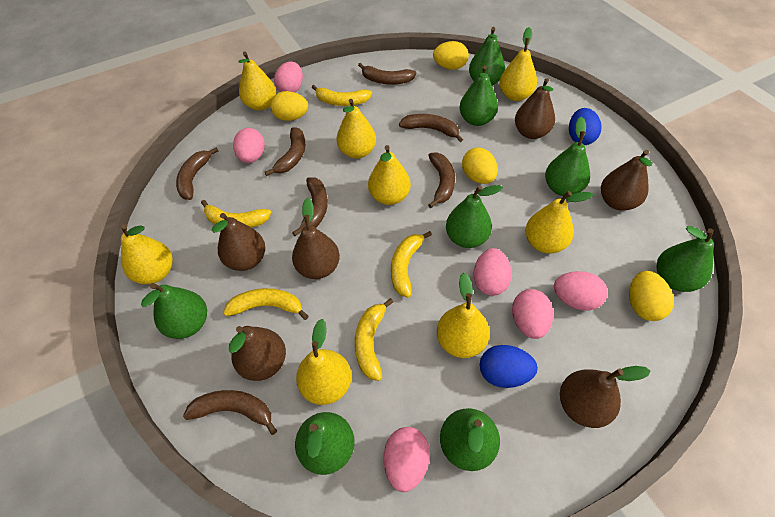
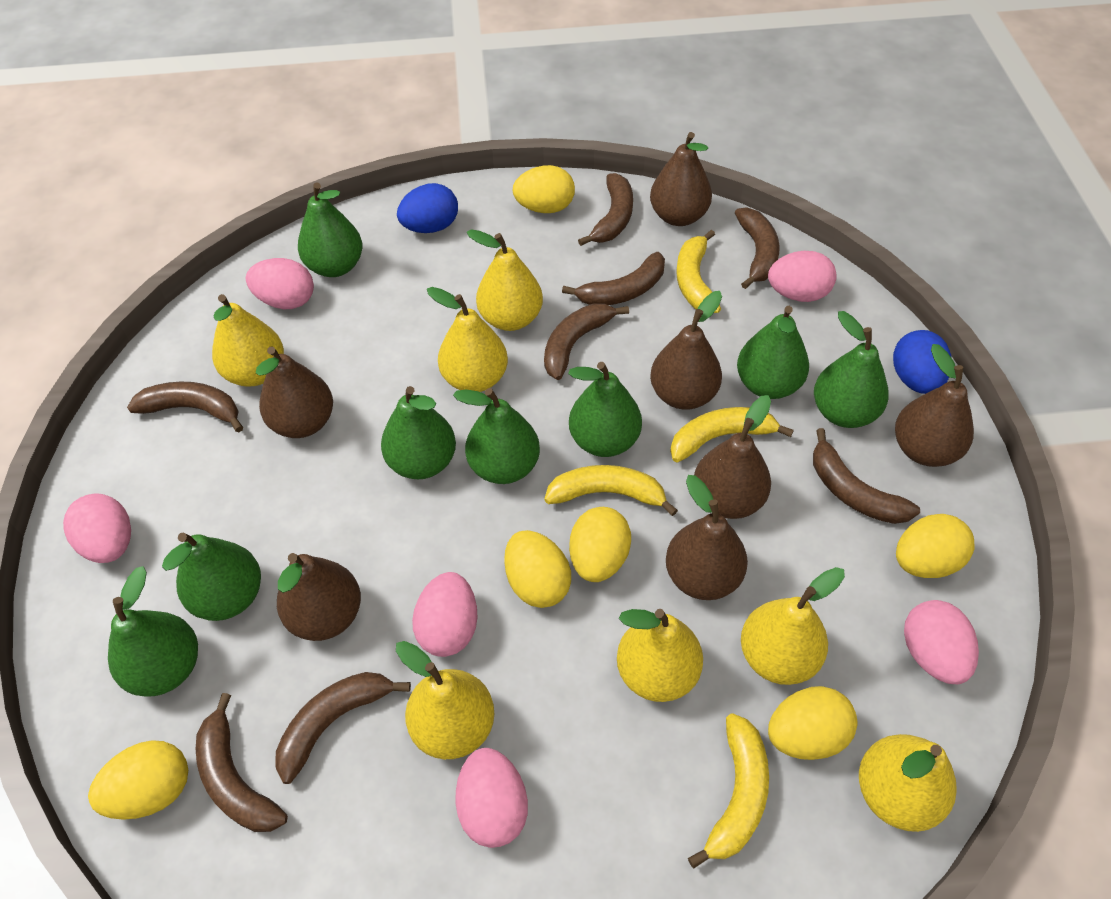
brown banana: [176,147,218,200] [183,390,277,435] [265,127,305,176] [292,177,328,236] [358,63,416,85] [399,114,463,142] [428,152,455,208] = 7 -> [127,382,243,433] [196,693,288,832] [275,672,411,784] [544,304,629,380] [562,252,665,305] [578,173,633,246] [735,207,780,289] [813,428,920,524] = 8
brown pear: [212,213,265,271] [229,326,286,381] [292,198,340,279] [515,78,555,139] [560,366,650,428] [601,150,652,211] = 6 -> [256,346,333,438] [277,553,361,641] [650,132,712,226] [650,291,722,410] [666,475,748,600] [694,395,771,519] [895,344,974,467] = 7
yellow banana: [201,200,272,228] [223,288,309,320] [312,85,372,106] [355,298,393,381] [391,231,432,298] = 5 -> [544,465,678,516] [670,407,794,463] [676,230,721,313] [688,713,769,868] = 4
yellow egg: [270,91,308,121] [433,41,469,70] [462,147,498,184] [629,271,674,321] = 4 -> [88,740,188,820] [504,530,571,608] [512,165,575,213] [569,507,631,582] [768,686,857,760] [896,514,974,578] = 6
yellow pear: [121,224,173,284] [238,51,276,111] [296,319,352,405] [336,99,376,159] [368,145,411,205] [437,273,490,358] [499,27,537,101] [525,191,593,254] = 8 -> [212,294,284,387] [396,641,494,759] [427,287,508,392] [467,229,543,331] [617,609,703,702] [741,567,845,685] [859,734,957,832] = 7

